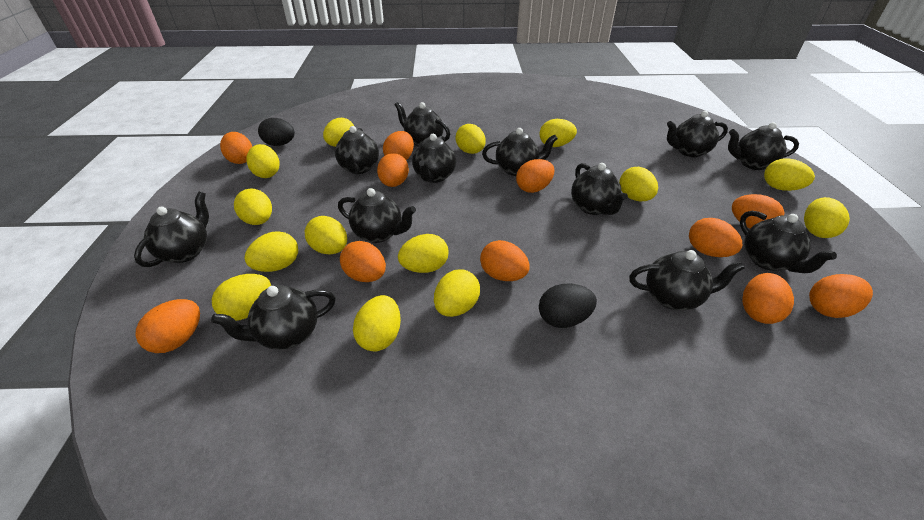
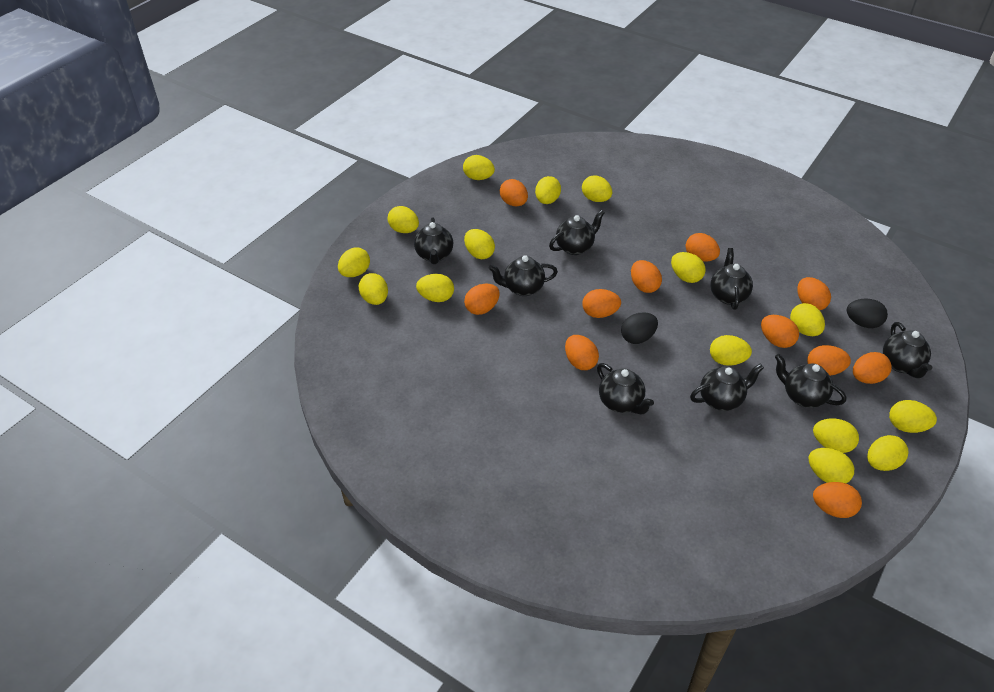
black teapot: [134,192,209,267] [211,285,336,350] [335,126,379,174] [338,188,416,243] [394,102,450,147] [412,134,456,183] [482,128,558,176] [571,163,628,215] [629,250,744,310] [667,111,728,157] [728,122,799,170] [740,211,837,273] = 12 -> [414,218,453,264] [489,255,558,296] [549,210,604,255] [597,363,654,415] [690,364,764,411] [711,248,753,310] [775,354,846,408] [883,322,933,378] = 8
yellow egg: [212,274,271,321] [234,188,272,225] [244,231,298,272] [247,144,280,178] [305,216,347,254] [323,118,354,147] [353,295,401,352] [398,234,449,273] [434,269,480,317] [455,124,486,154] [540,119,577,147] [619,167,658,202] [764,158,815,191] [804,197,850,238] = 14 -> [338,248,370,277] [359,273,388,305] [388,206,419,233] [416,274,454,302] [463,155,495,180] [464,229,495,259] [535,176,561,204] [582,175,612,202] [671,252,706,283] [710,335,752,366] [790,303,825,336] [809,448,854,483] [813,419,859,453] [867,435,909,471] [889,400,937,433] = 15

